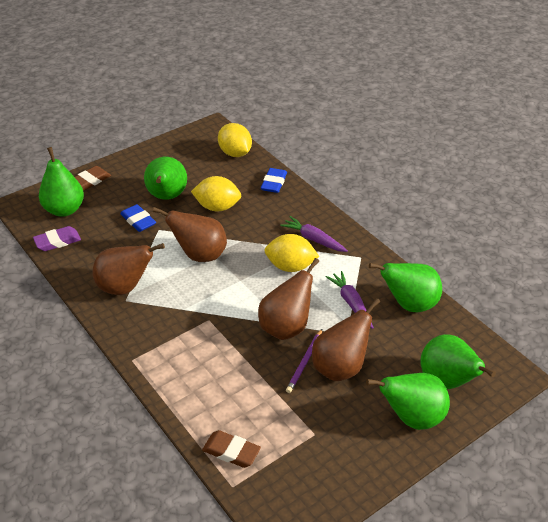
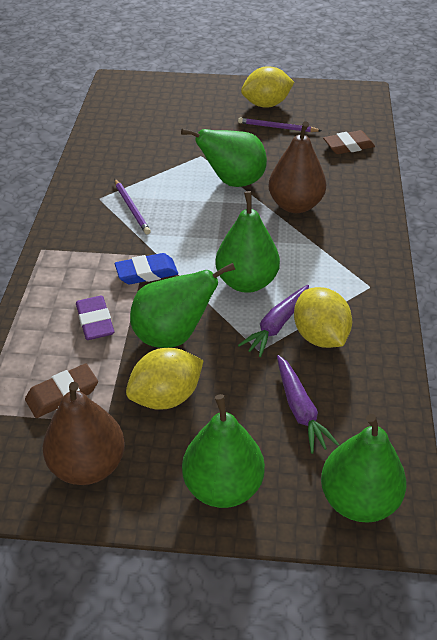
blue eraser: [120,204,156,232] [261,168,287,193] = 2 -> [115,253,178,284] = 1
brown pear: [92,243,165,295] [153,207,227,262] [258,258,319,340] [312,298,380,381] = 4 -> [43,382,125,485] [269,121,326,213] = 2
purple pencil: [286,329,322,393] = 1 -> [115,179,151,234] [238,118,321,132] = 2

